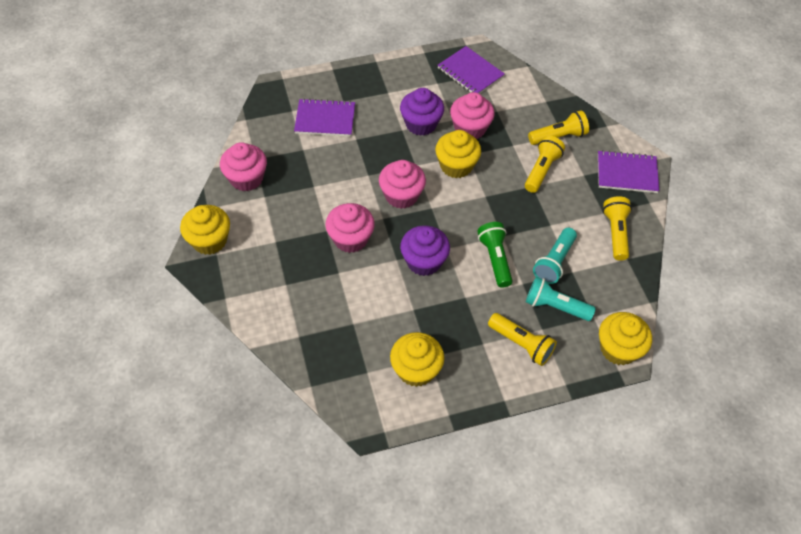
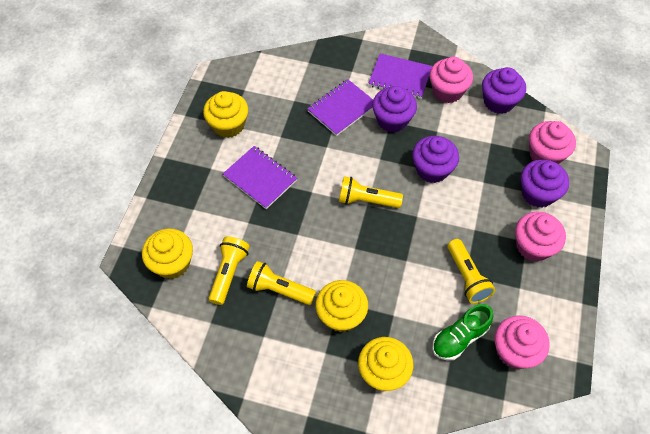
green flashlight: [477,222,513,288] = 1 -> none = 0
green shoe: none = 0 -> [432,304,493,360] = 1
purple cupcake: [400,88,444,136] [400,226,450,276] = 2 -> [372,86,417,132] [412,136,459,183] [482,67,526,114] [521,159,569,208] = 4
turquoise flashlight: [526,277,596,321] [533,228,577,284] = 2 -> none = 0

